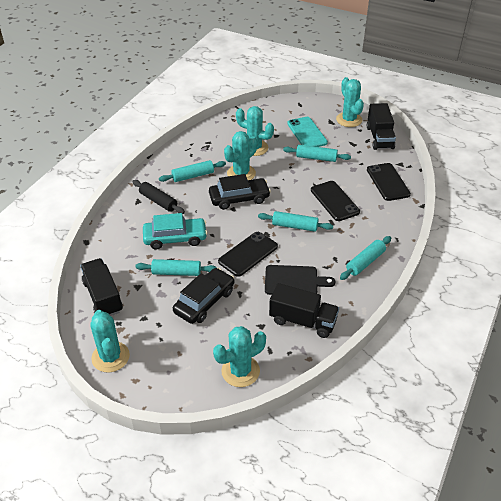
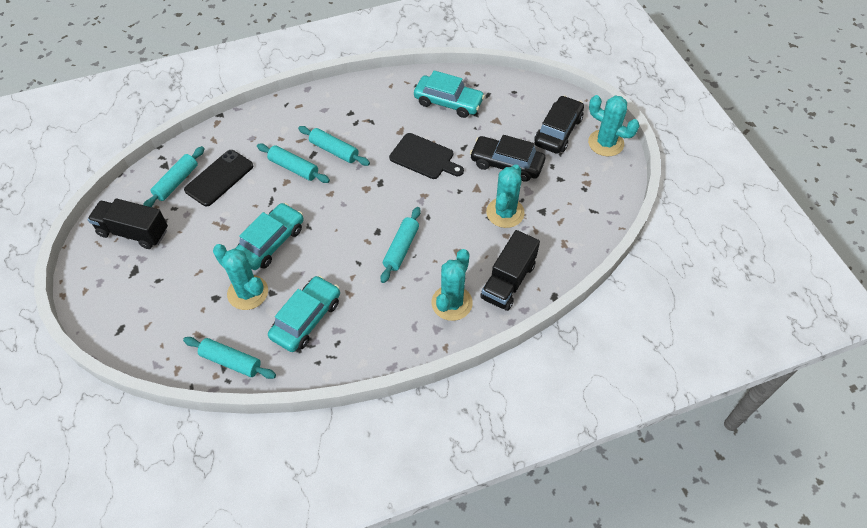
black phone: [218,232,278,277] [311,181,360,221] [367,163,411,201] = 3 -> [184,150,253,206] = 1
black rolling pin: [132,180,185,214] = 1 -> none = 0
black truck: [80,258,123,316] [269,283,339,338] [367,103,396,150] = 3 -> [87,198,168,249] [480,230,540,311] = 2
turquoise cactus: [90,310,130,372] [213,326,266,387] [224,131,258,180] [236,106,274,156] [336,77,364,127] = 5 -> [213,244,268,310] [432,249,473,321] [486,164,525,228] [588,95,640,157] = 4
turquoise car: [143,213,208,250] = 1 -> [235,203,304,270] [268,276,340,352] [414,70,485,118] = 3
turquoise phone: [287,117,328,147] = 1 -> none = 0

